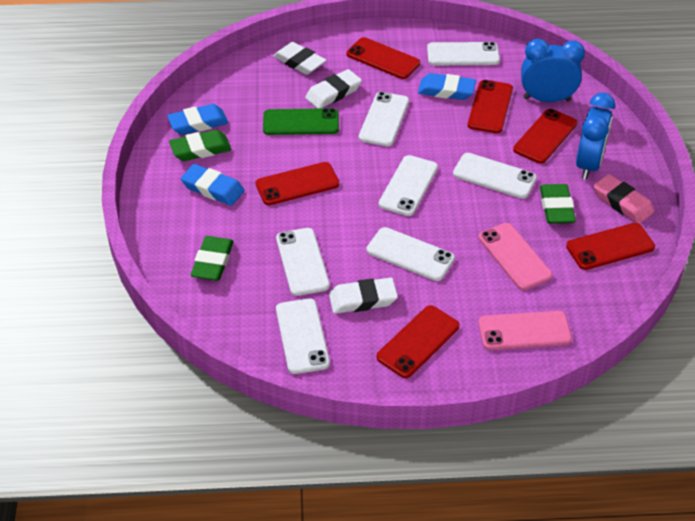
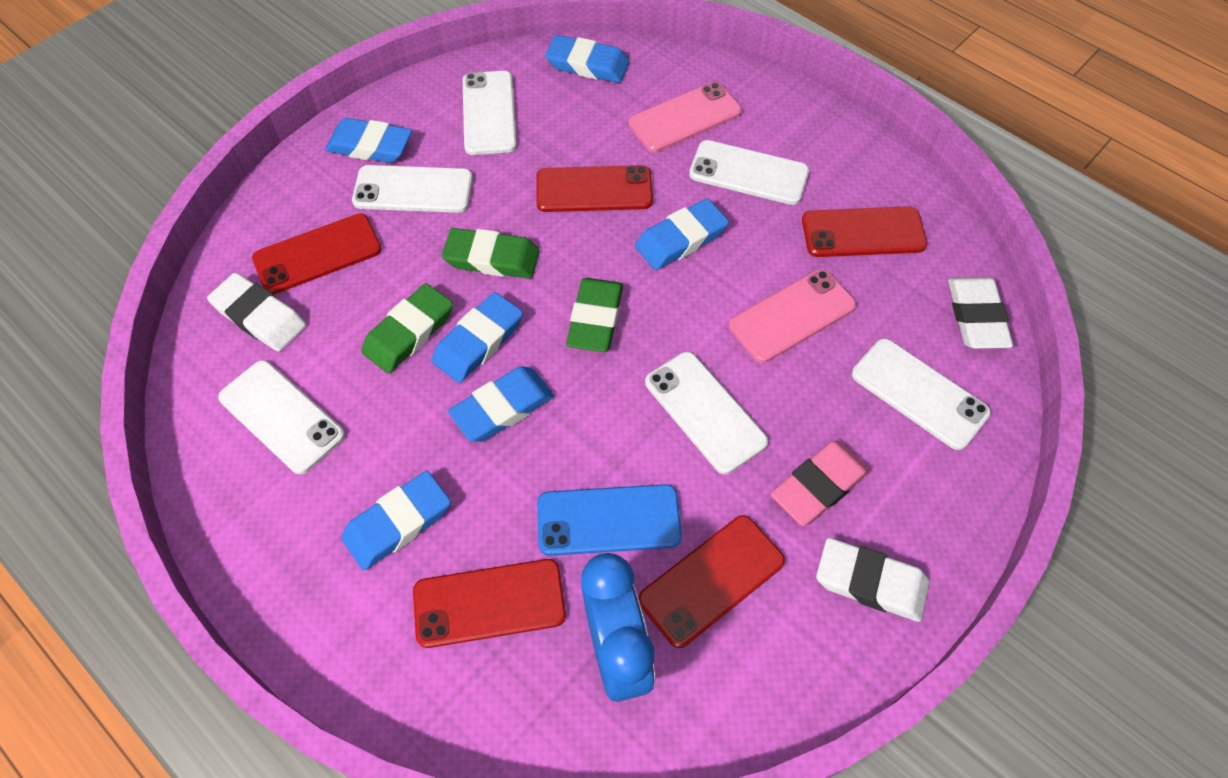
blue clock: [521,39,585,102] [576,93,615,180] = 2 -> [581,553,655,702] = 1
blue eraser: [167,104,228,135] [181,164,244,205] [418,73,476,100] = 3 -> [325,118,412,163] [341,471,451,570] [431,292,523,383] [448,366,554,442] [545,35,630,83] [635,198,729,270] = 6
blue phone: none = 0 -> [537,484,682,556] = 1
green phone: [263,108,339,135] = 1 -> none = 0
red phone: [255,162,339,205] [347,37,420,79] [376,305,460,378] [468,80,513,133] [513,109,577,164] [566,223,655,270] = 6 -> [252,213,382,294] [413,559,566,648] [536,165,653,212] [638,515,785,648] [802,206,927,257] = 5
white phone: [276,228,330,296] [276,299,330,374] [359,92,409,146] [366,227,455,281] [379,155,438,216] [427,42,500,65] [453,153,537,199] = 7 -> [218,360,345,474] [352,165,473,213] [463,71,517,155] [645,352,768,474] [689,140,809,205] [852,338,991,450] = 6

